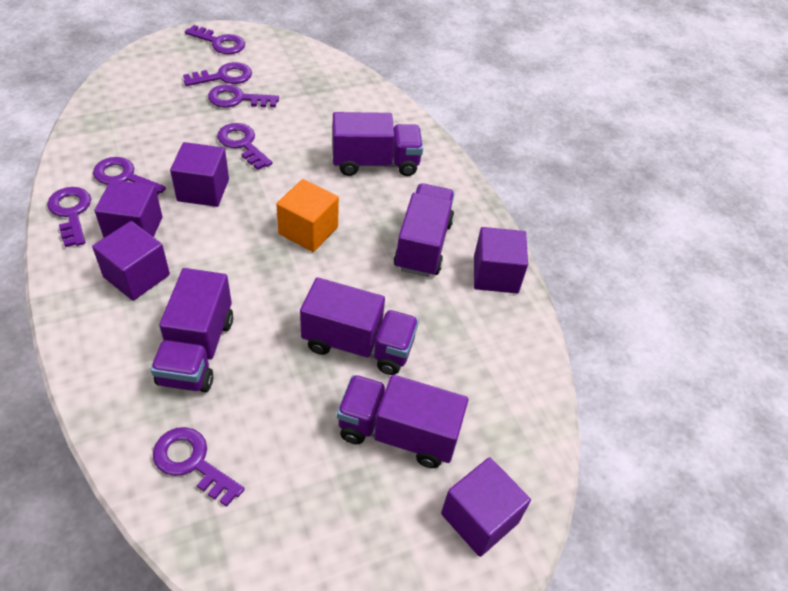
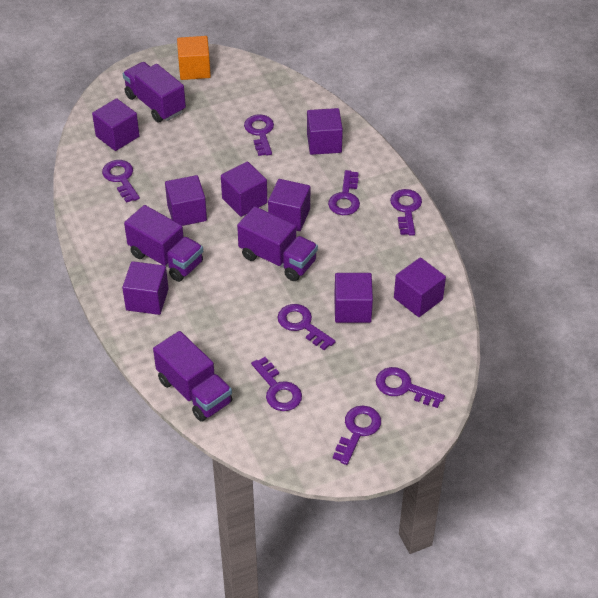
purple cube: [92,221,170,301] [95,180,162,238] [170,142,229,207] [441,457,531,557] [474,227,528,294] = 5 -> [92,98,140,151] [122,261,169,315] [165,175,207,226] [221,162,267,217] [268,179,310,231] [307,108,343,155] [334,273,373,323] [394,257,446,317] = 8
purple key: [47,187,91,247] [93,157,166,195] [153,427,245,507] [183,62,252,86] [185,25,245,54] [208,84,279,108] [217,123,272,170] = 7 -> [102,160,140,203] [244,114,274,156] [251,357,302,411] [278,304,336,350] [328,170,360,215] [333,406,381,465] [376,367,445,408] [390,189,422,236] = 8
purple truck: [151,268,233,392] [300,277,419,375] [332,112,423,176] [337,375,468,468] [394,183,455,277] = 5 -> [123,62,186,122] [124,205,203,282] [153,331,232,422] [237,206,318,281] = 4

